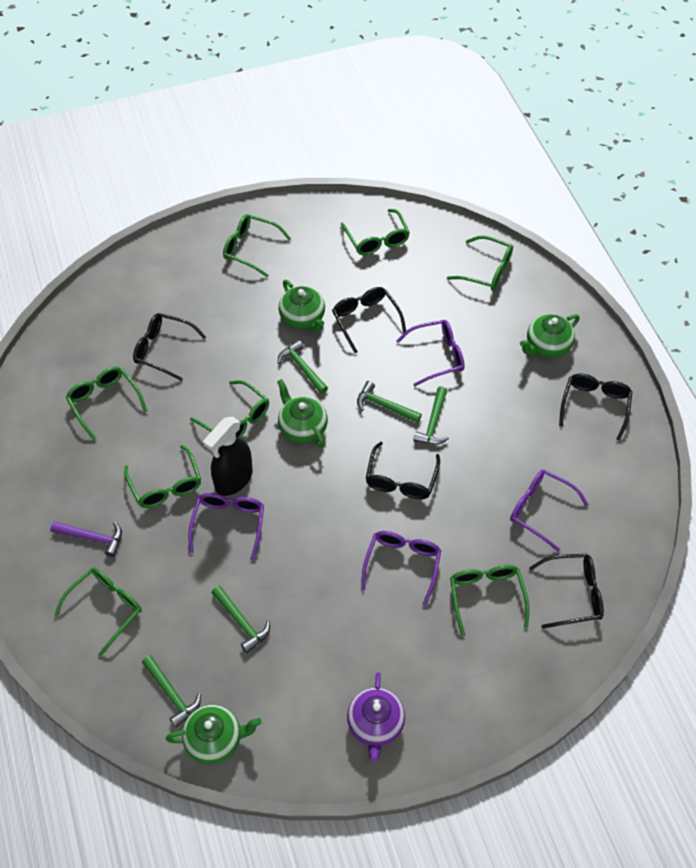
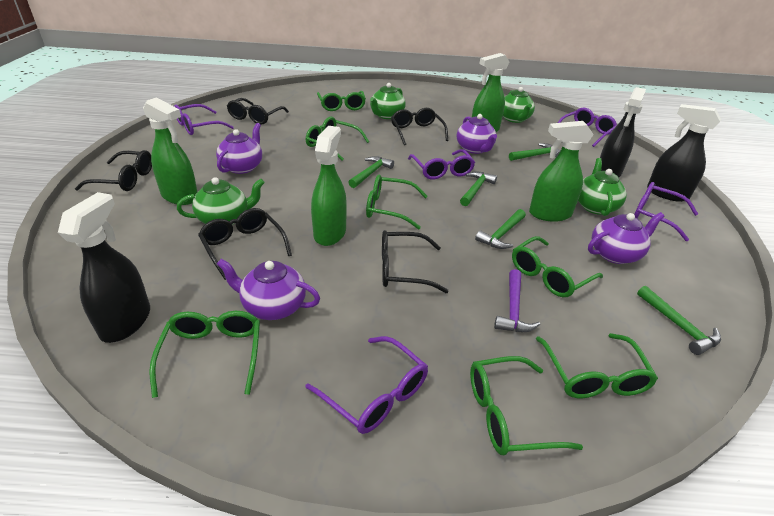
black spray bottle: [203,416,253,496] = 1 -> [58,192,150,343] [600,87,646,177] [647,104,721,202] = 3
green glasses: [54,568,142,656] [66,366,148,440] [124,445,201,508] [190,380,269,439] [223,214,291,277] [341,209,410,255] [447,236,513,291] [450,565,529,637] = 8 -> [149,311,260,398] [306,117,369,160] [317,91,366,111] [366,174,428,230] [470,356,583,455] [512,236,603,297] [536,333,658,399] = 7
green spray bottle: none = 0 -> [143,97,197,205] [311,126,347,246] [472,53,509,132] [529,121,594,222] = 4
purple glasses: [188,493,264,561] [361,531,441,606] [396,320,465,386] [510,470,589,552] = 4 -> [174,104,234,135] [305,336,428,434] [408,149,475,180] [558,108,617,147] [634,182,698,241] = 5
purple teapot: [347,672,405,762] = 1 -> [216,123,262,174] [217,259,320,320] [456,114,497,154] [588,212,664,264] = 4

